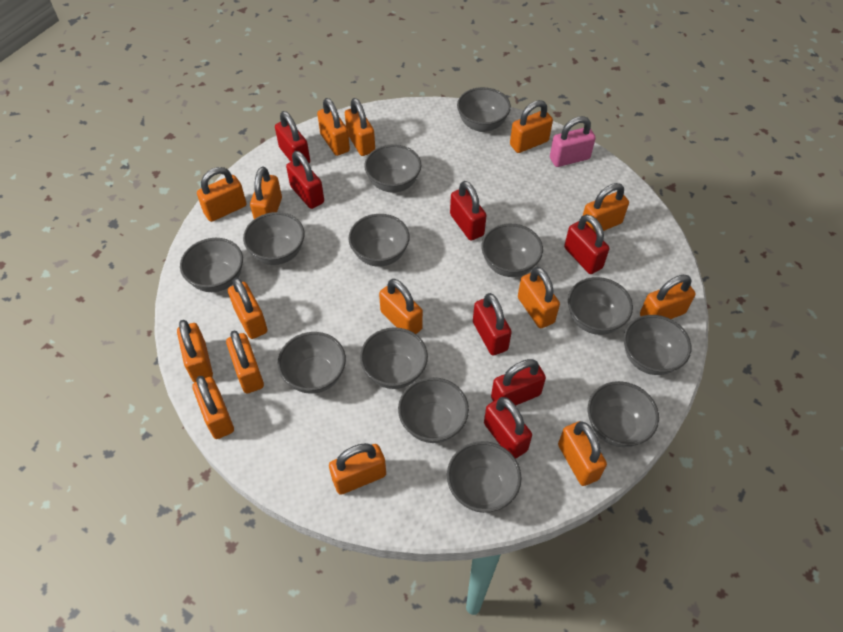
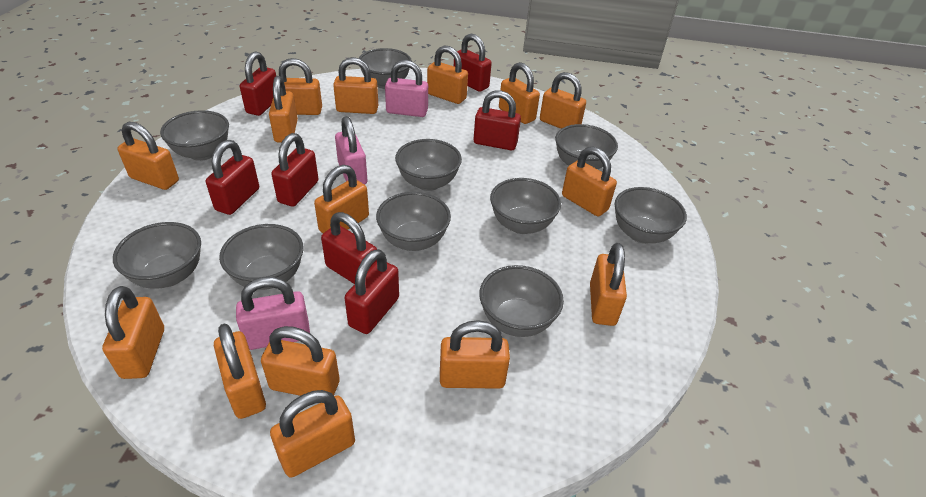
grey bowl: [180,238,243,292] [243,212,305,265] [277,332,346,394] [348,214,410,267] [360,327,428,389] [364,144,421,193] [398,377,469,443] [447,441,522,513] [457,87,511,132] [481,224,543,277] [568,277,633,335] [588,381,659,447] [624,315,691,375] = 13 -> [113,222,201,289] [160,110,229,161] [219,224,304,290] [359,48,412,89] [376,192,451,251] [395,139,462,191] [479,265,564,337] [490,178,561,234] [555,124,618,169] [615,187,687,244] = 10
pink padlock: [550,116,596,167] = 1 -> [236,277,310,350] [335,116,367,185] [385,60,428,117] = 3

